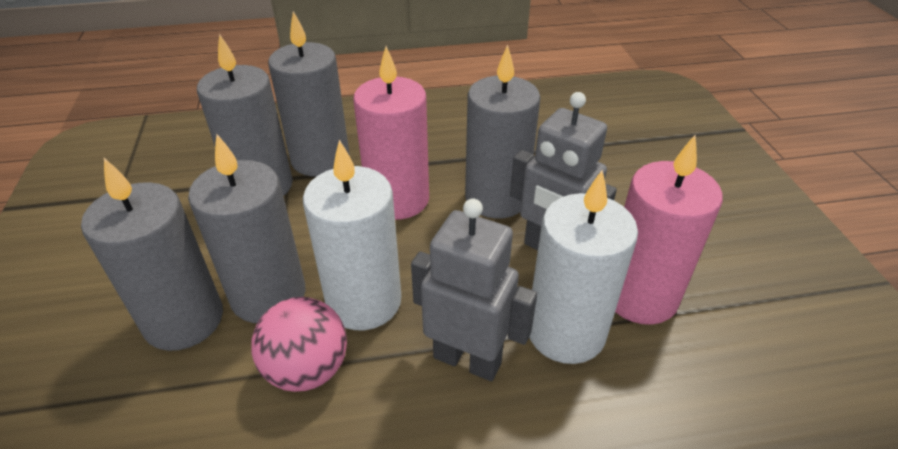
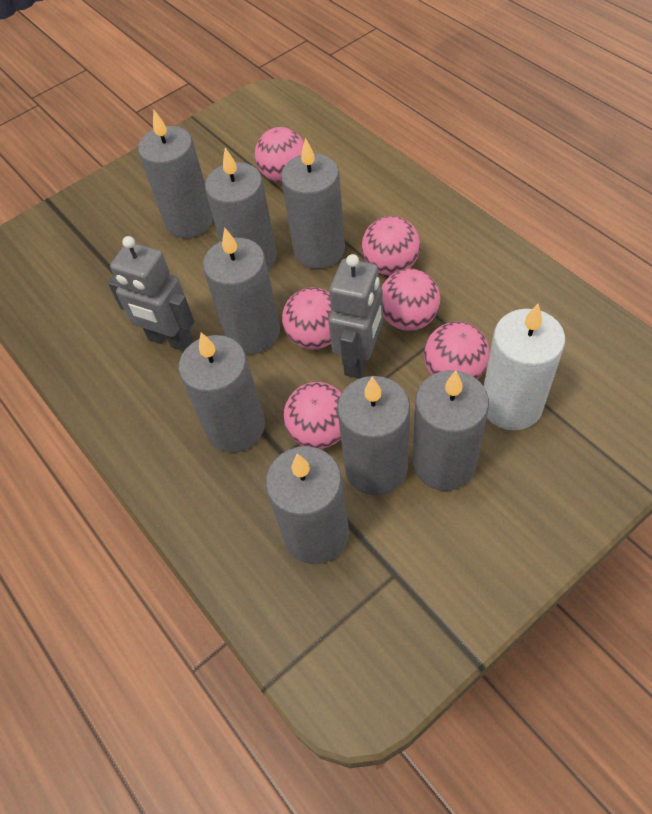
grey candle: [81,158,223,351] [188,134,306,323] [197,34,293,196] [268,11,350,176] [465,45,541,219] = 5 -> [138,110,213,238] [179,332,265,452] [203,228,280,354] [205,148,277,270] [266,446,349,564] [281,138,345,269] [337,376,410,495] [412,370,489,491] = 8
pink ball: [251,297,347,392] = 1 -> [255,127,304,182] [282,287,332,350] [284,382,342,449] [362,216,420,275] [381,269,440,331] [424,322,490,379] = 6
pink candle: [353,46,429,220] [615,135,723,325] = 2 -> none = 0
white candle: [303,140,401,330] [529,170,638,364] = 2 -> [483,304,565,430] = 1

